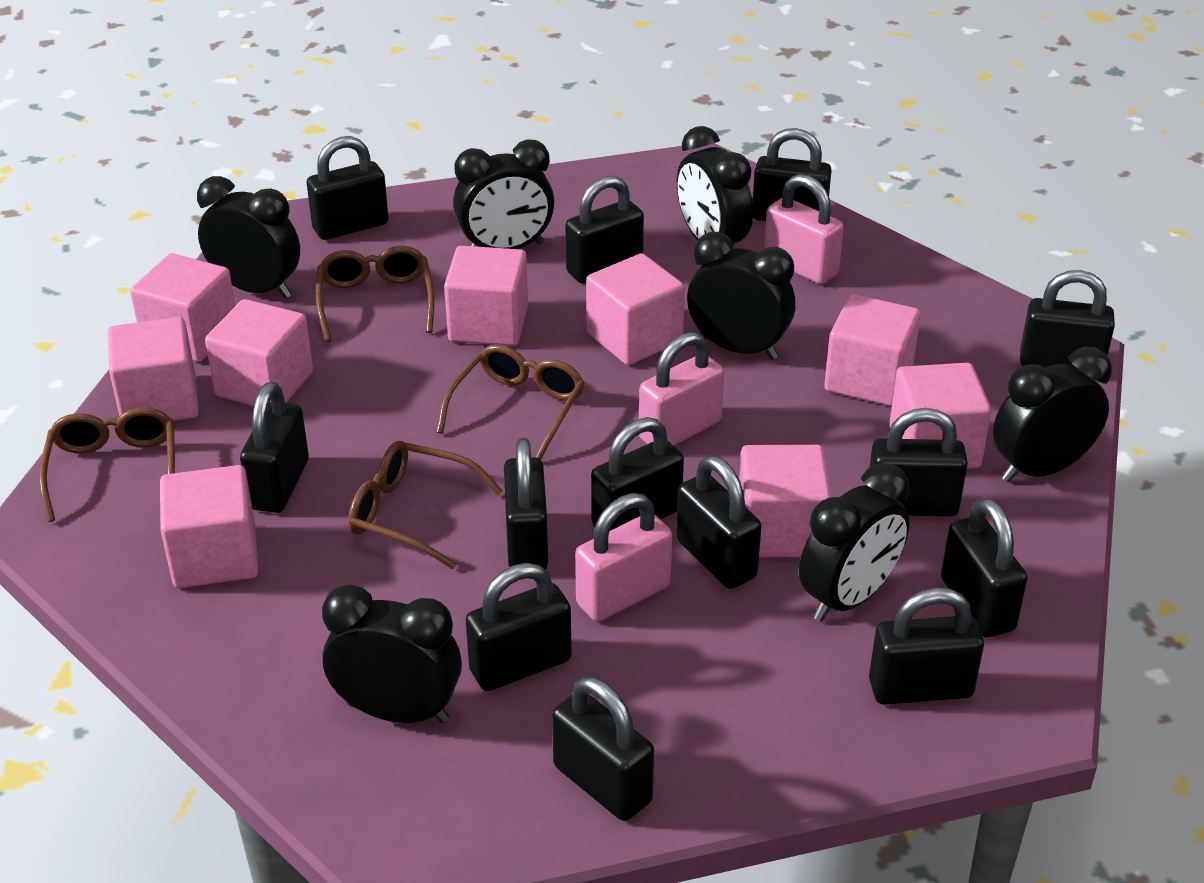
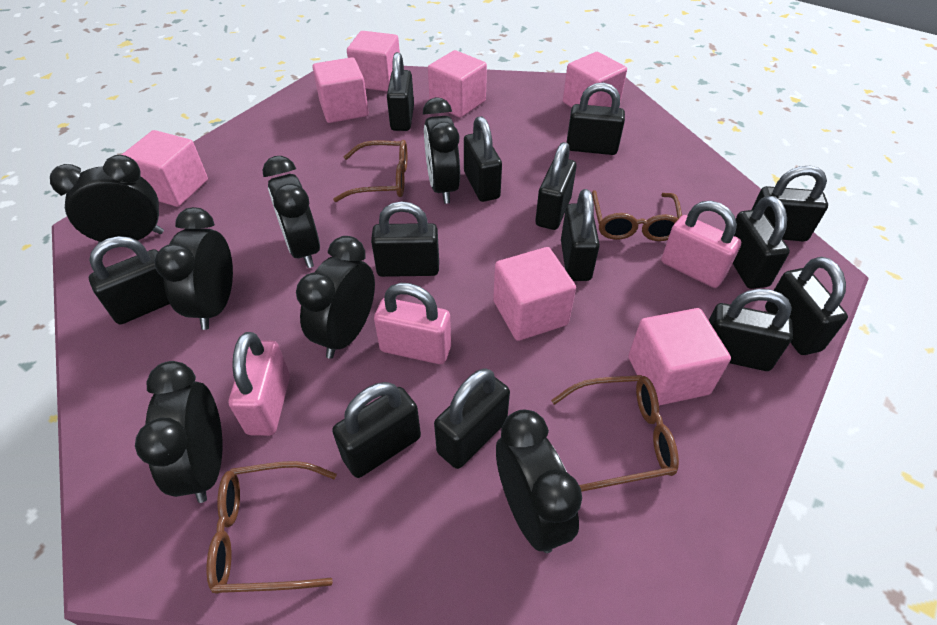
pink cube: [108,317,199,421] [130,253,235,362] [160,465,258,588] [205,299,313,406] [444,246,528,346] [586,253,685,365] [739,445,831,557] [824,294,920,406] [889,362,992,469] = 9 -> [122,130,208,207] [312,57,369,123] [347,31,400,92] [428,50,487,118] [493,247,576,341] [563,52,627,108] [628,308,731,406] = 7

